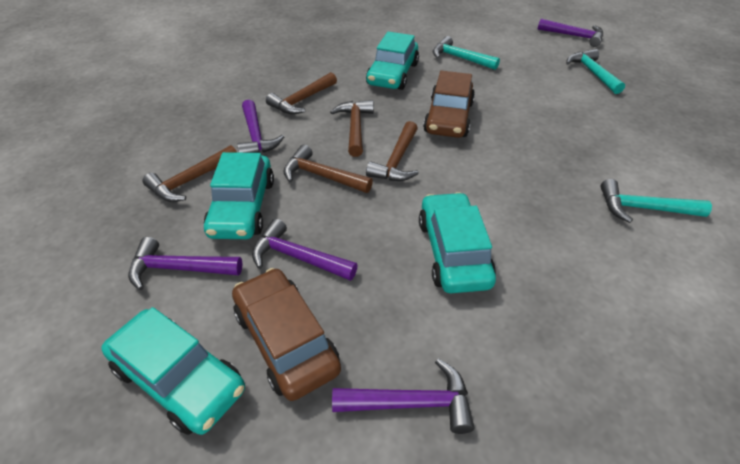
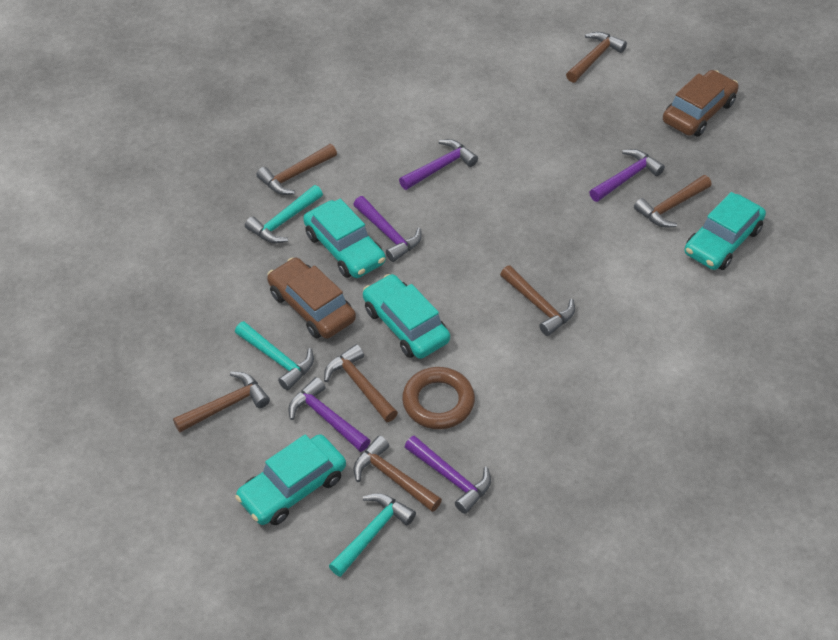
brown hammer: [143,145,237,202] [266,72,337,114] [283,145,373,193] [330,100,374,157] [366,121,419,181] = 5 -> [173,372,270,433] [256,144,337,195] [324,344,398,422] [353,436,442,512] [500,266,575,336] [566,32,627,83] [634,175,712,228] = 7
brown ring: none = 0 -> [402,367,475,429] = 1

